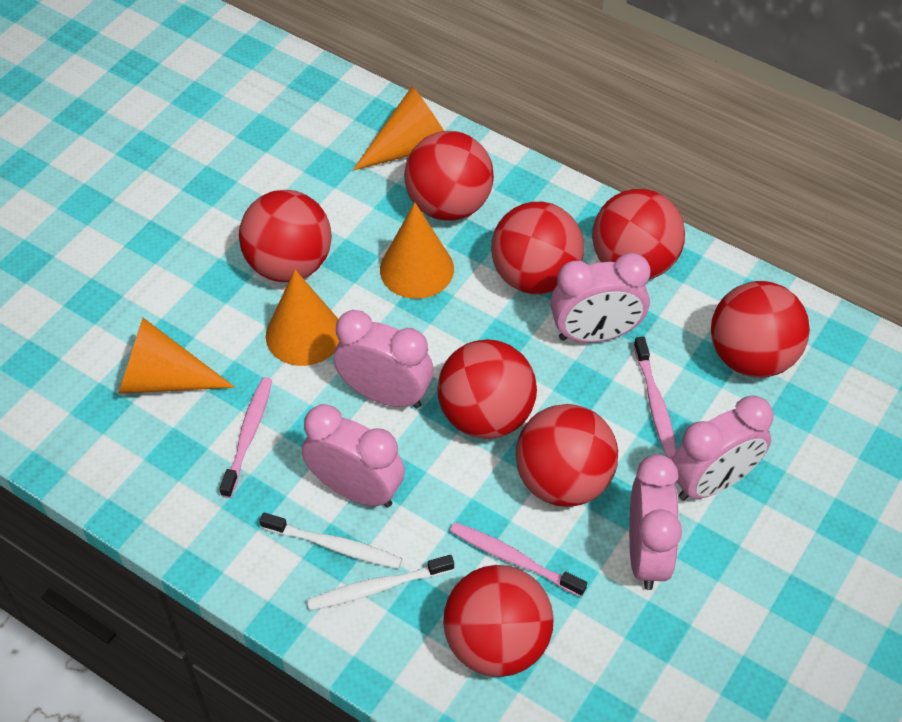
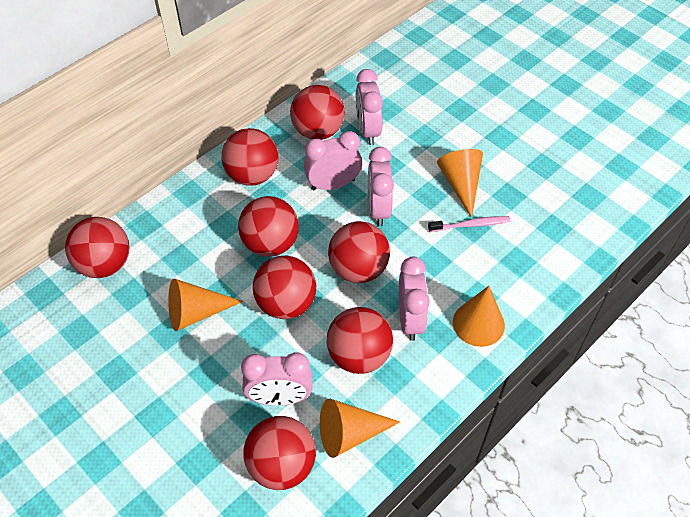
pink toothbrush: [219,377,272,498] [450,522,587,597] [634,336,677,459] = 3 -> [428,216,510,232] = 1
white toothbrush: [260,513,402,569] [307,555,454,610] = 2 -> none = 0

